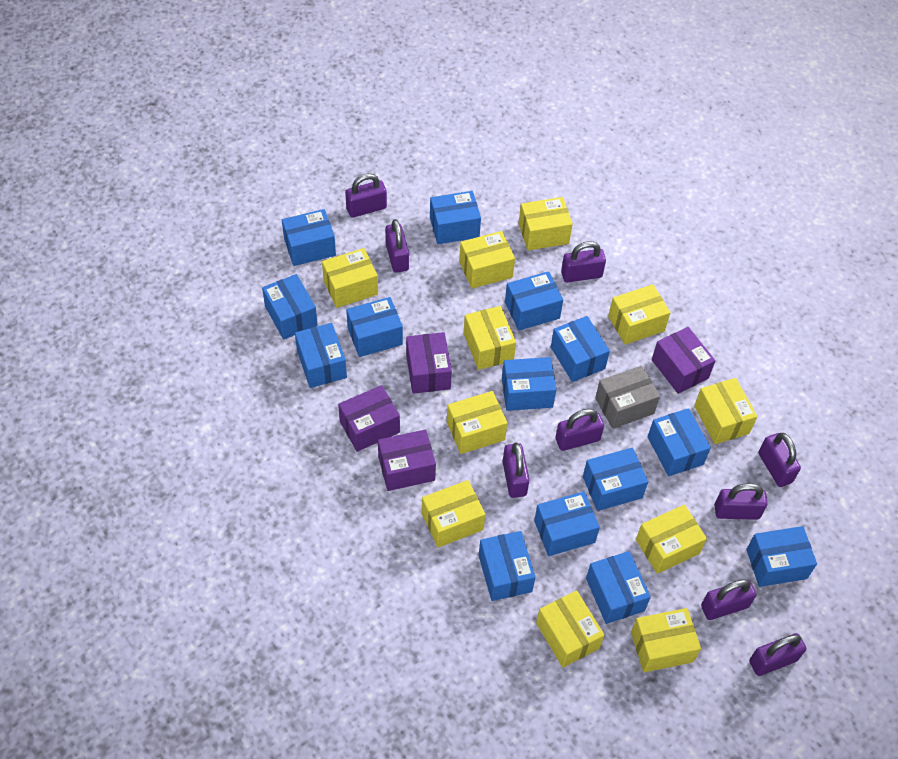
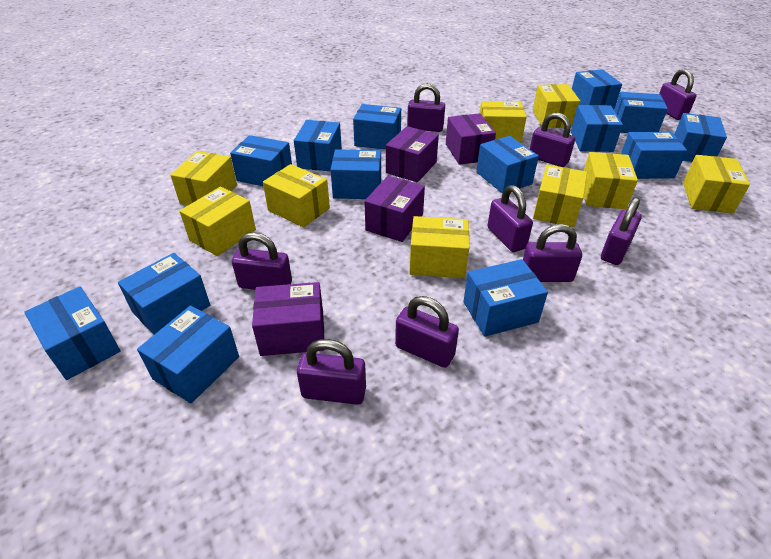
grey box: [595,366,660,429] = 1 -> none = 0
yellow box: [322,248,378,308] [422,480,485,548] [447,391,507,454] [459,231,515,289] [463,306,516,370] [519,197,573,251] [536,590,605,668] [608,284,671,345] [631,608,701,673] [636,504,707,574] [694,378,757,444] = 11 -> [170,151,237,205] [179,187,256,256] [263,164,330,228] [409,216,469,278] [480,101,527,143] [533,84,580,128] [533,165,587,227] [584,152,638,209] [683,155,750,214] = 9

